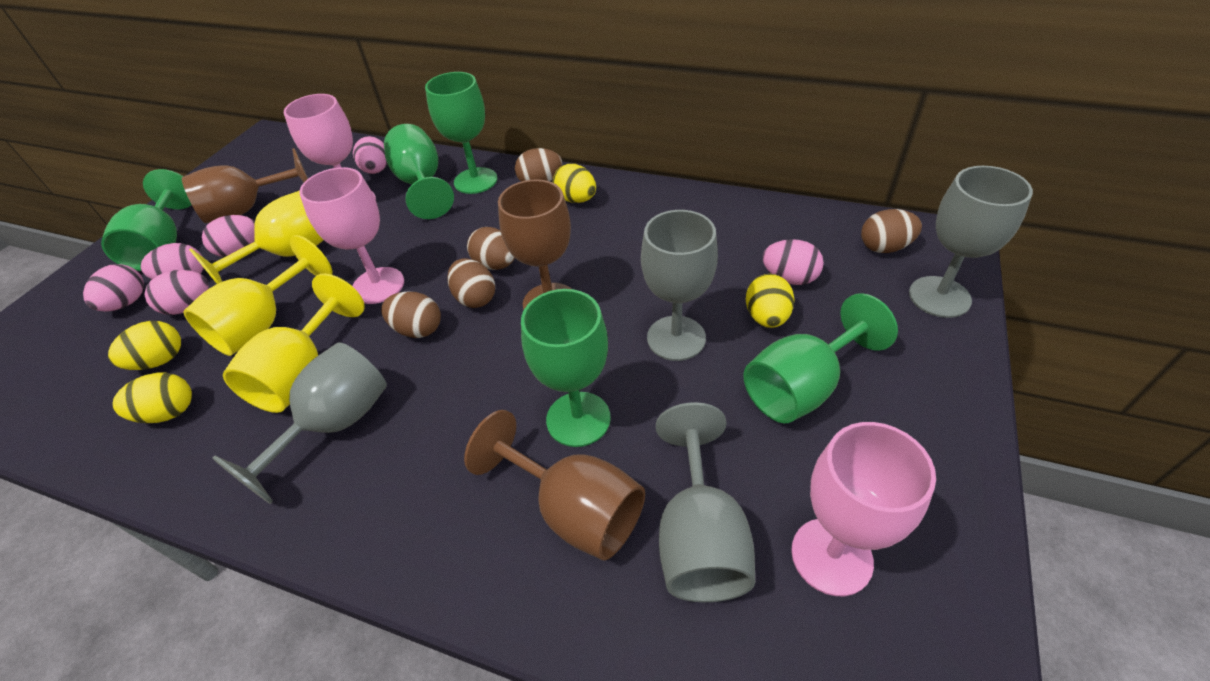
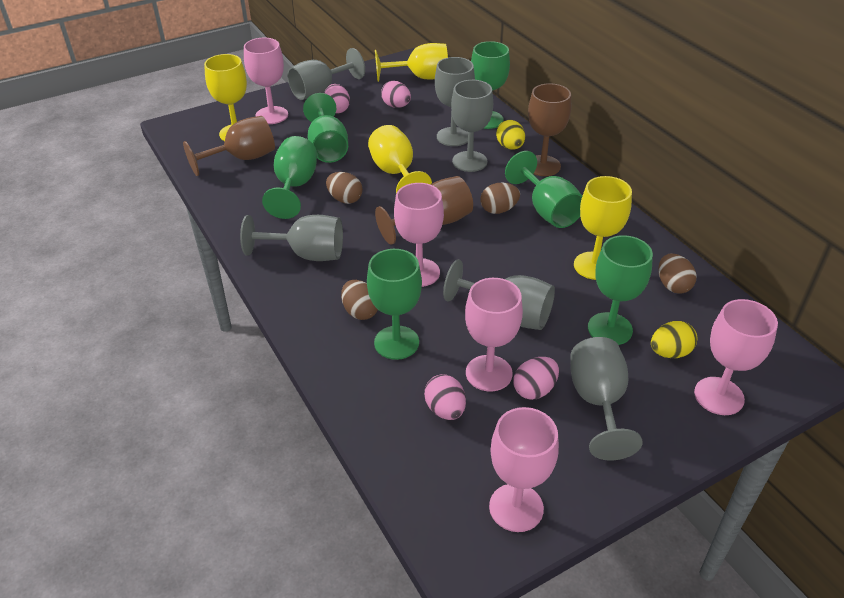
brown egg: [381,291,441,338] [447,258,495,308] [467,227,515,270] [515,148,562,182] [861,209,922,253] = 5 -> [326,172,363,204] [341,280,378,320] [480,183,520,214] [658,254,696,293] = 4
green goblet: [101,169,192,271] [384,124,454,219] [425,72,497,194] [521,289,611,447] [743,293,898,423] = 5 -> [262,136,317,219] [303,93,348,163] [367,249,422,360] [471,41,510,129] [505,151,582,228] [588,235,653,345] = 6
grey goblet: [212,342,387,504] [641,210,718,361] [656,402,755,602] [909,166,1033,318] = 4 -> [240,215,343,261] [287,48,365,100] [435,57,475,146] [443,260,555,330] [451,80,493,172] [570,337,643,460] = 6
pink egg: [83,264,144,311] [141,243,204,279] [144,270,209,315] [202,215,255,257] [353,136,387,174] [762,239,824,285] = 6 -> [324,84,350,113] [381,81,411,108] [424,374,466,420] [513,357,559,400] = 4
pink goblet: [284,94,376,199] [299,167,404,304] [791,422,936,596] = 3 -> [244,38,288,124] [394,183,444,287] [465,278,523,391] [489,407,559,532] [694,299,778,415] = 5
yellow egg: [108,321,181,370] [112,373,192,423] [553,164,596,203] [746,274,794,328] = 4 -> [496,120,525,150] [651,321,697,358] = 2
yellow goblet: [183,235,333,356] [189,190,323,284] [223,274,365,413] = 3 -> [204,54,247,141] [368,125,432,193] [375,43,448,82] [574,176,632,280] = 4

